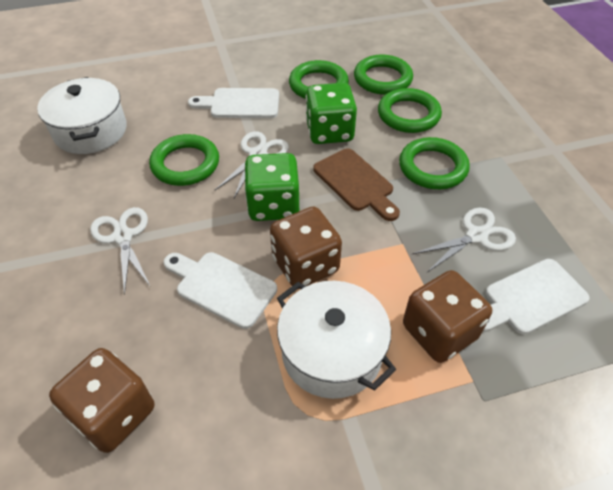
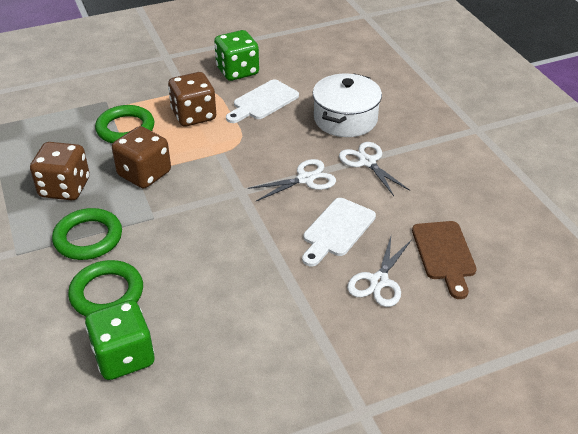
green ring: [149,134,219,186] [289,60,349,99] [354,55,413,95] [378,88,442,133] [399,137,470,189] = 5 -> [52,208,122,260] [68,260,143,316] [95,105,155,143] = 3
white cutting board: [163,252,277,329] [188,88,279,118] [483,259,589,334] = 3 -> [226,79,299,123] [302,198,376,266] = 2
white pot: [37,77,127,154] [277,281,396,399] = 2 -> [313,73,382,137] = 1

